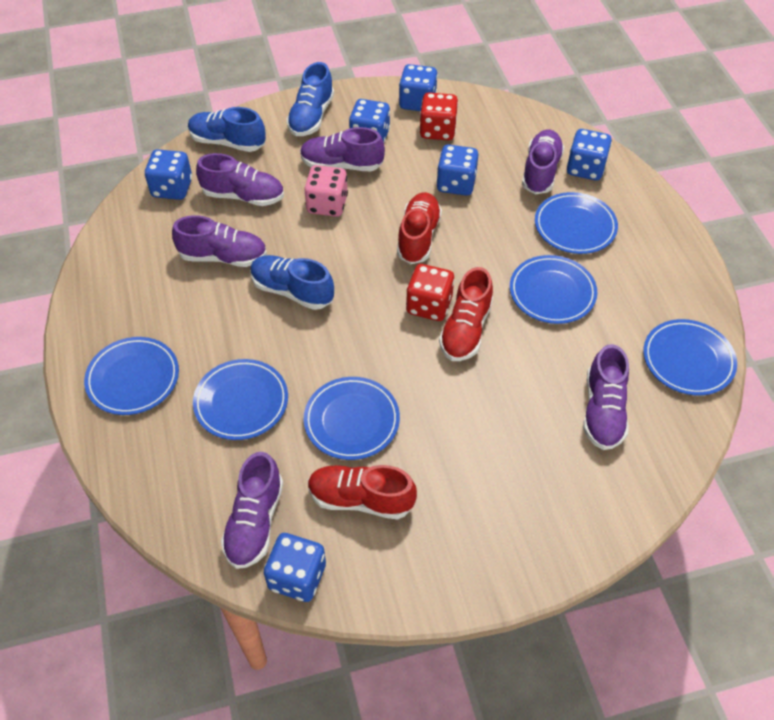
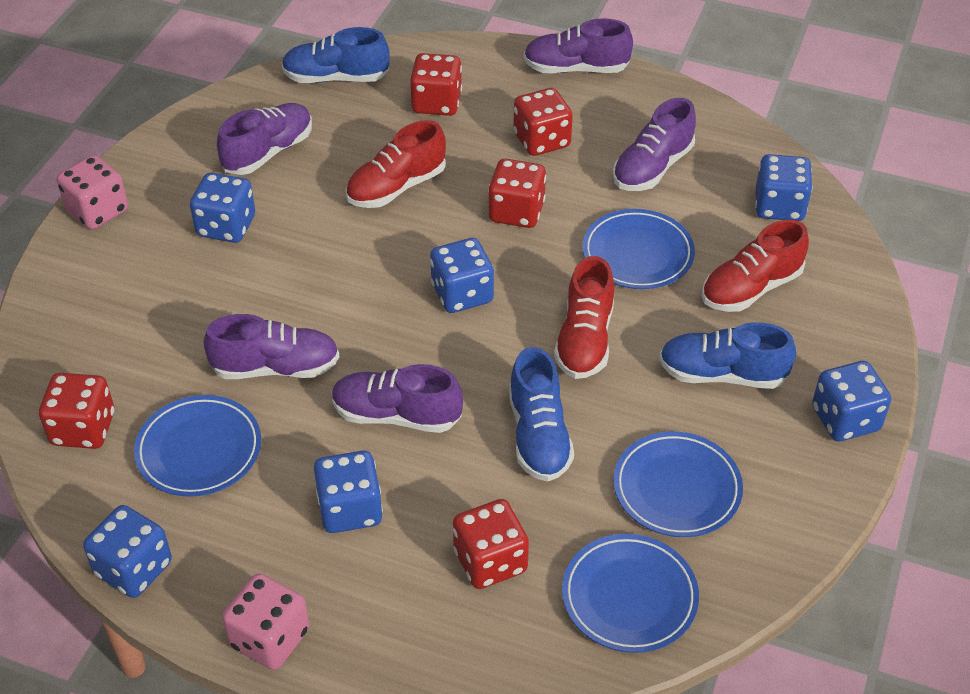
blue plate: [84,337,179,415] [193,359,288,440] [304,377,400,460] [510,255,597,324] [535,192,618,254] [643,319,737,395] = 6 -> [134,395,261,497] [562,534,699,653] [582,209,695,289] [613,432,743,537] = 4
pink dice: [304,165,348,217] = 1 -> [57,155,128,229] [222,573,309,670] = 2
purple shoe: [172,215,267,267] [196,153,284,206] [221,452,283,569] [300,127,385,171] [522,130,564,195] [583,344,629,450] = 6 -> [204,314,339,379] [217,103,312,175] [332,364,463,433] [524,18,633,73] [613,98,696,191] = 5
red dice: [406,264,454,321] [419,92,458,140] = 2 -> [39,373,114,449] [410,53,462,116] [453,499,529,589] [488,159,546,228] [513,88,573,156] = 5

